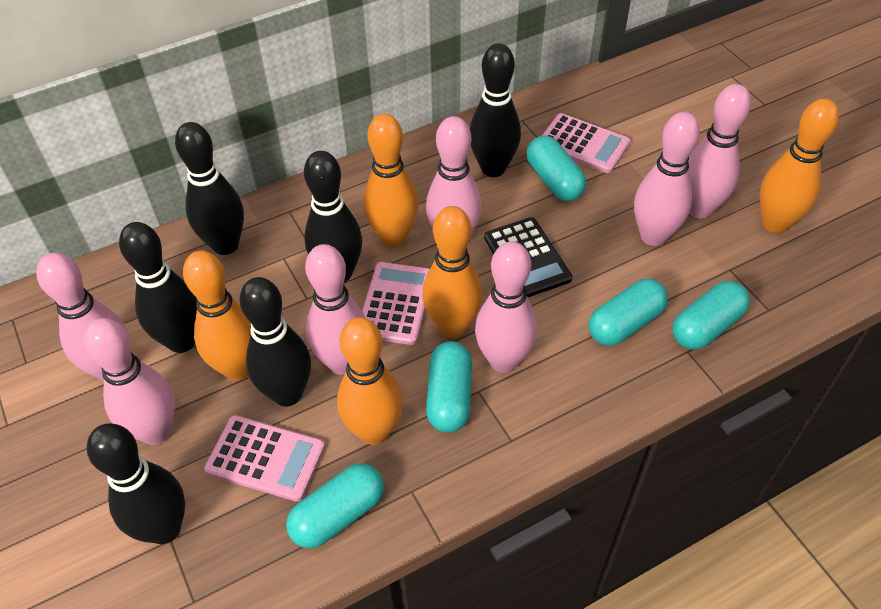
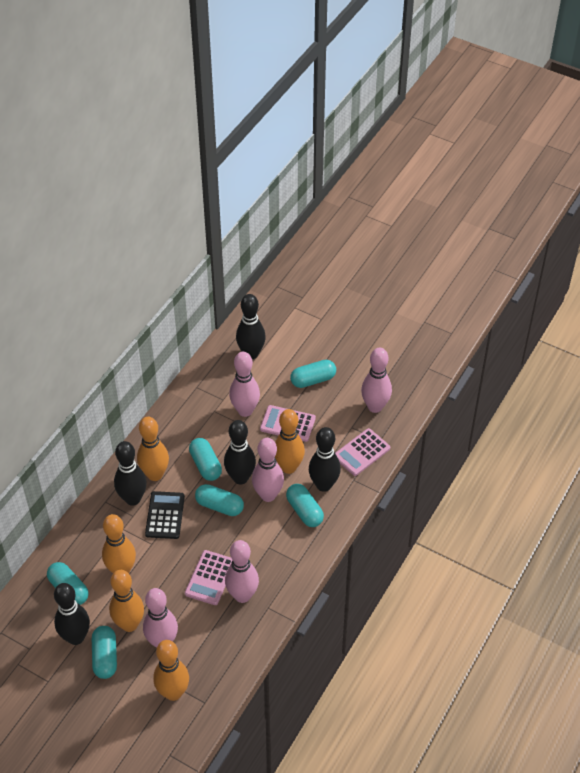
black bowling pin: [87,423,185,544] [119,222,197,353] [175,122,244,255] [239,277,311,406] [304,151,362,282] [470,43,521,177] = 6 -> [54,583,90,645] [114,441,147,506] [224,420,256,484] [236,294,266,359] [309,427,341,492] = 5
pink bowling pin: [36,253,127,381] [83,318,175,445] [305,244,365,375] [426,116,482,234] [475,241,537,373] [634,112,700,246] [688,84,751,218] = 7 -> [143,588,178,648] [225,540,259,603] [229,352,260,417] [252,438,284,502] [361,348,392,413] = 5
turquoise capsule: [286,463,384,549] [426,341,472,433] [527,136,586,201] [589,279,668,346] [672,281,750,350] = 5 -> [47,562,89,605] [92,626,117,679] [189,438,222,481] [195,484,244,516] [286,484,324,527] [290,360,336,388] = 6

